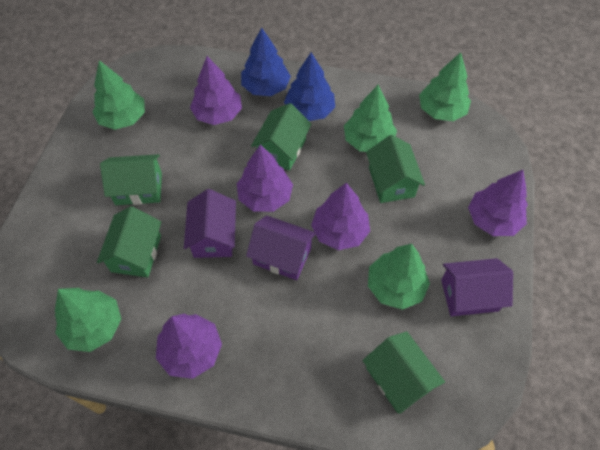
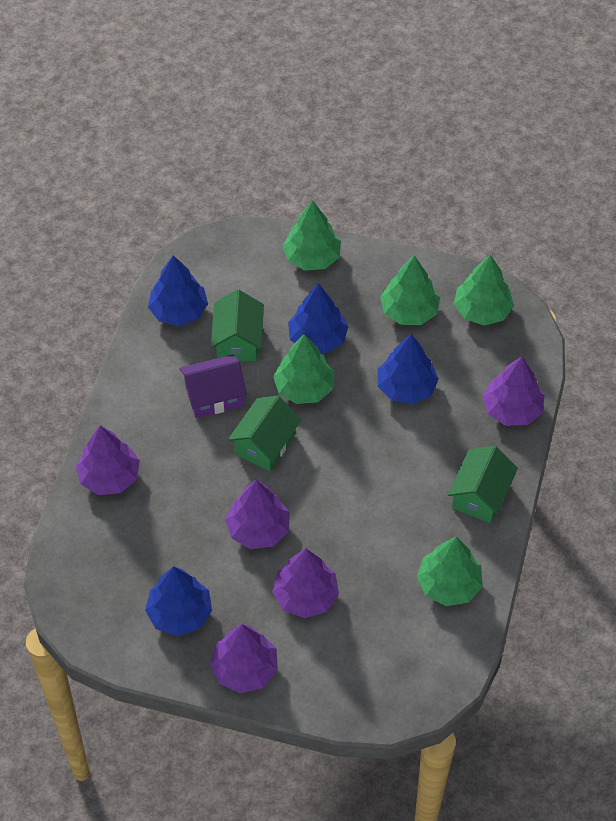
blue tree: [241,27,291,96] [284,52,335,121] = 2 -> [145,566,212,636] [148,256,208,326] [288,284,349,353] [378,334,439,404] = 4
green house: [97,206,161,278] [100,154,162,205] [251,103,311,171] [363,331,445,414] [366,135,425,203] = 5 -> [211,290,264,361] [228,395,301,471] [448,446,518,523] = 3
purple house: [184,189,236,258] [246,215,316,280] [441,258,513,316] = 3 -> [180,354,247,418] = 1

